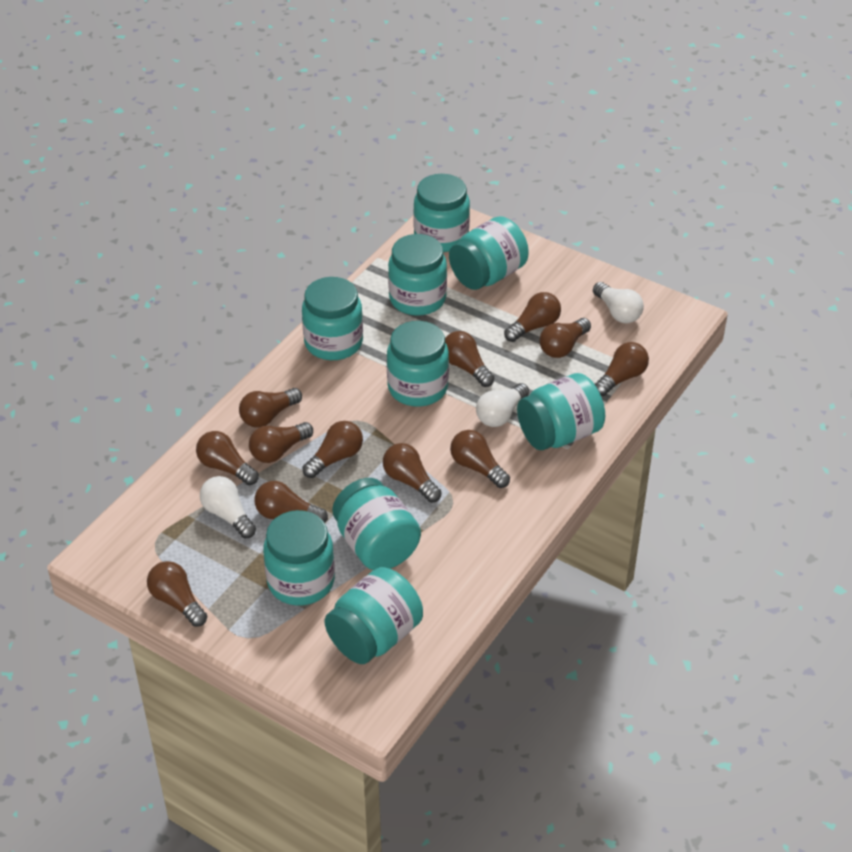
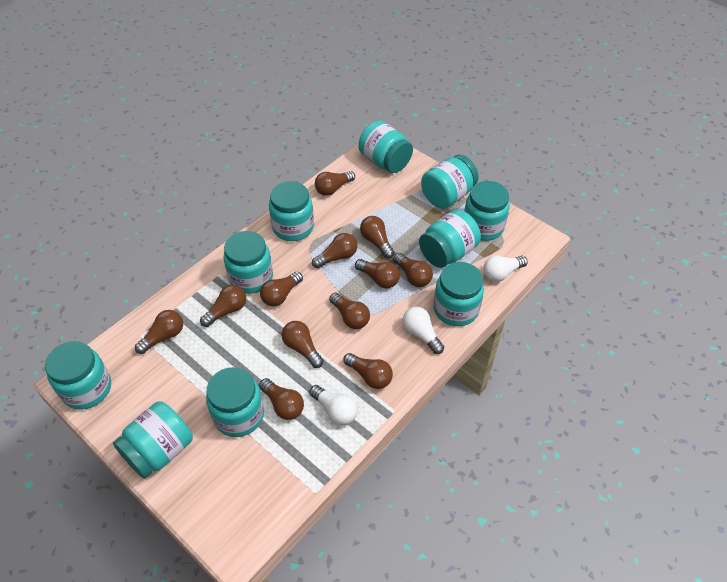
turquoise jar: [263,510,335,606] [302,277,363,360] [324,567,423,664] [332,478,421,570] [387,321,449,407] [388,234,447,316] [413,174,470,252] [449,216,529,290] [517,373,605,450] = 9 -> [45,341,111,410] [113,401,193,479] [206,367,264,437] [223,231,273,294] [269,181,314,241] [358,120,413,173] [419,209,481,268] [421,155,479,209] [433,262,484,326] [464,181,510,241] = 10

